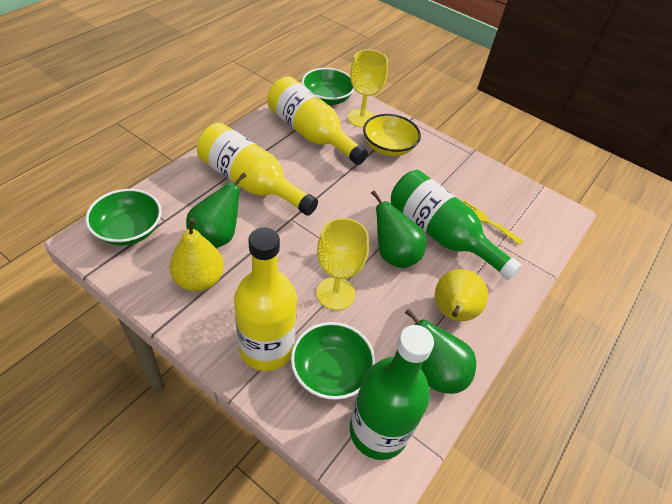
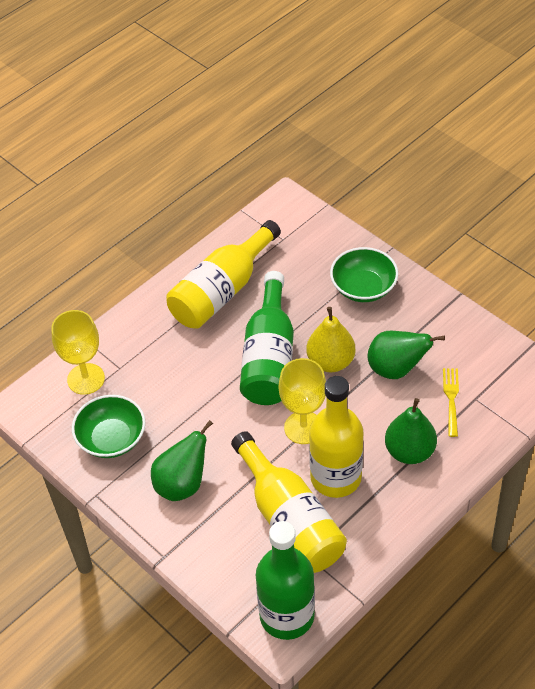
green bowl: [86,189,162,245] [291,322,375,400] [302,68,355,105] = 3 -> [72,395,145,458] [330,247,398,302] = 2
yellow bowl: [363,114,421,156] = 1 -> none = 0
yellow pear: [169,219,224,291] [435,269,488,321] = 2 -> [307,307,355,372] = 1

